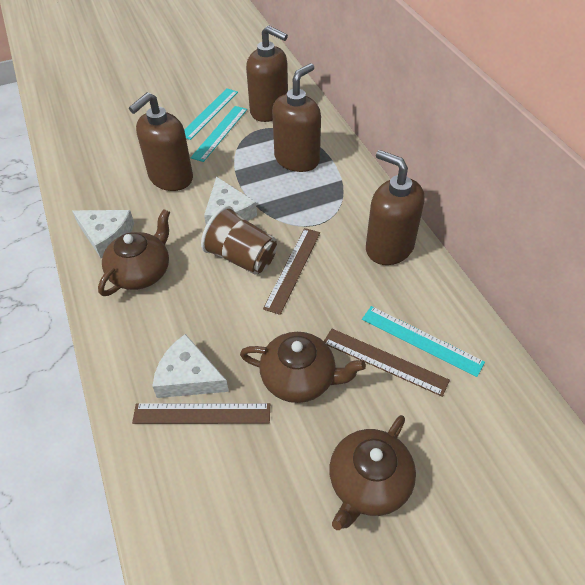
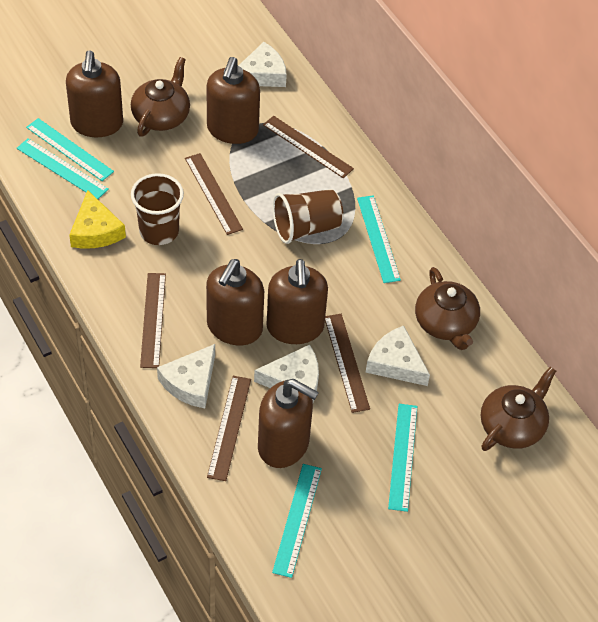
brown cup: [201,206,277,275] = 1 -> [131,173,184,245] [272,189,343,244] = 2
brown ruler: [132,403,270,424] [263,228,320,315] [324,329,450,397] = 3 -> [140,273,166,368] [185,153,243,235] [207,376,251,481] [263,116,354,178] [325,314,370,413] = 5
brown soap dispenser: [129,92,193,191] [246,25,288,122] [272,63,321,172] [366,150,424,265] = 4 -> [66,50,123,137] [206,57,260,144] [206,259,264,345] [258,379,319,468] [266,259,328,344] = 5
turquoise ruler: [184,88,238,140] [190,106,247,162] [362,306,485,377] = 3 -> [17,139,109,199] [26,118,114,181] [272,464,322,578] [357,195,401,283] [388,404,418,512] = 5
white cheese: [72,210,134,258] [152,334,229,398] [204,176,257,225] = 3 -> [157,344,215,408] [238,42,287,87] [254,345,319,402] [366,325,430,386] = 4
yellow cheese: none = 0 -> [69,190,126,249] = 1

